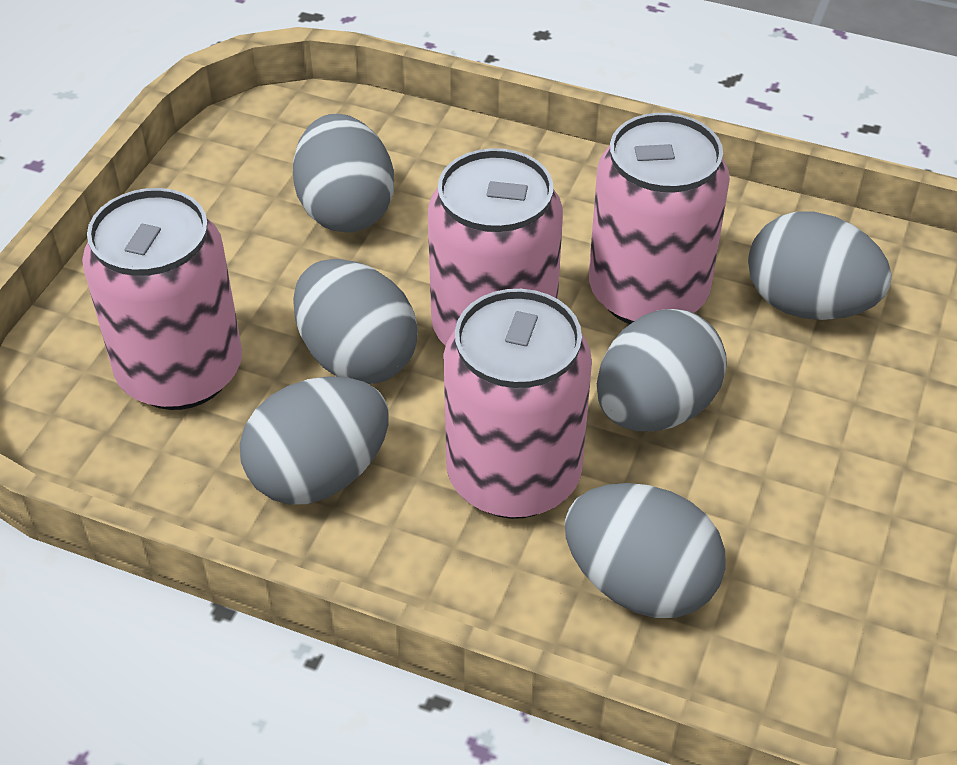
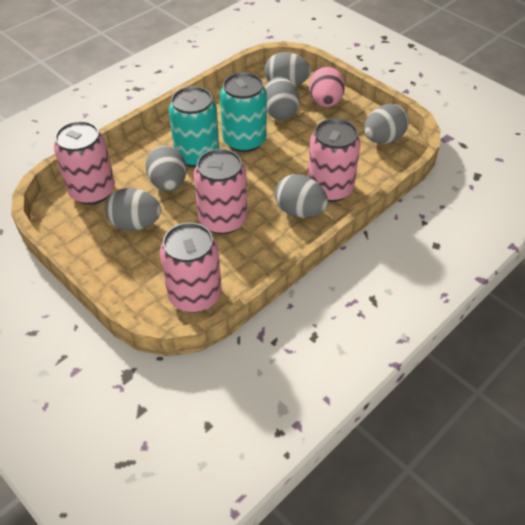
pink egg: none = 0 -> [309,67,345,107] = 1
turquoise can: none = 0 -> [169,86,219,167] [220,72,267,152] = 2

